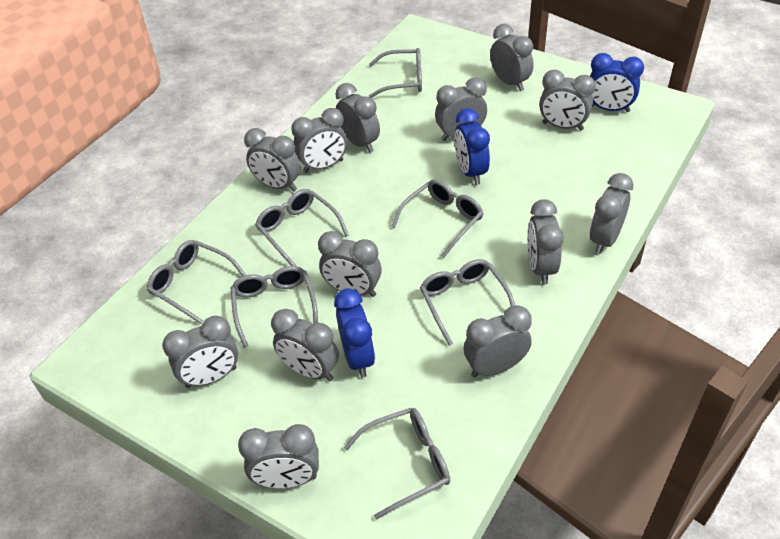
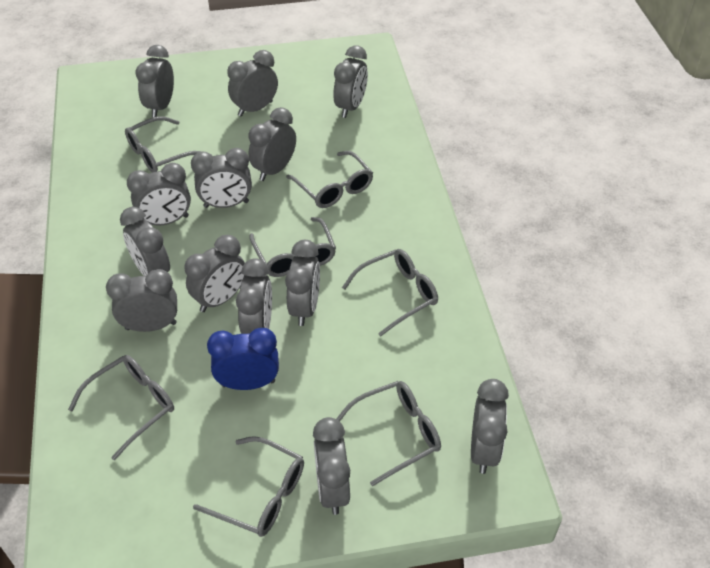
blue clock: [334,288,375,378] [454,108,490,185] [590,53,644,112] = 3 -> [207,328,279,390] = 1

